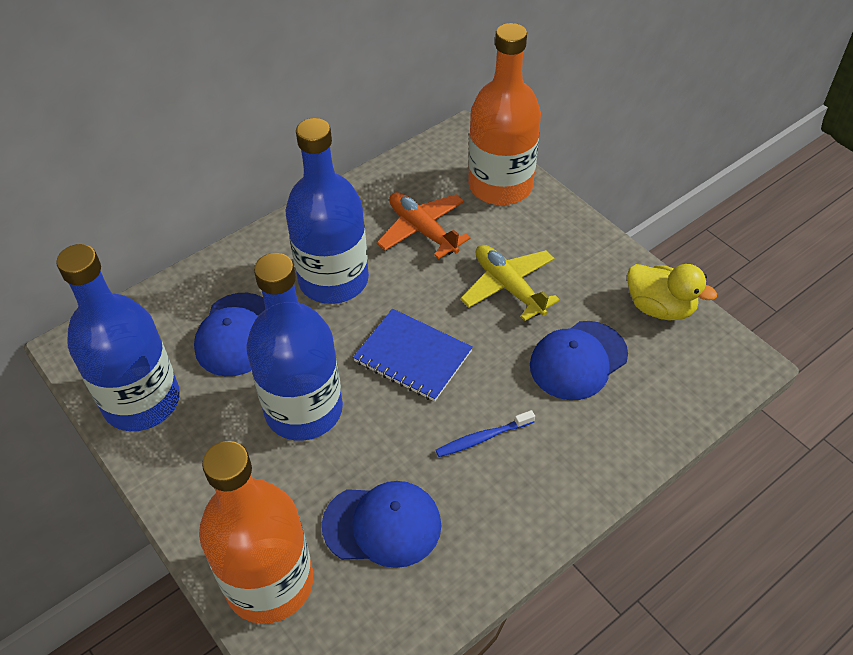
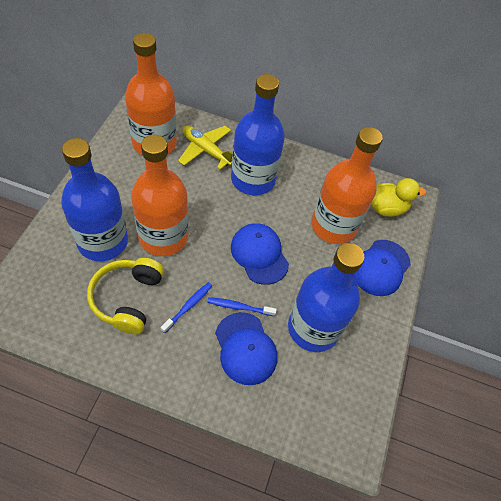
blue notebook: [353,309,473,402] = 1 -> none = 0
blue toothbrush: [436,410,535,457] = 1 -> [161,282,212,333] [207,297,277,316] = 2
orange bottle: [199,441,313,624] [468,23,541,205] = 2 -> [125,33,177,156] [131,135,188,256] [311,127,383,244] = 3
orange plane: [377,192,471,259] = 1 -> none = 0
yellow headphones: none = 0 -> [87,258,164,335] = 1

